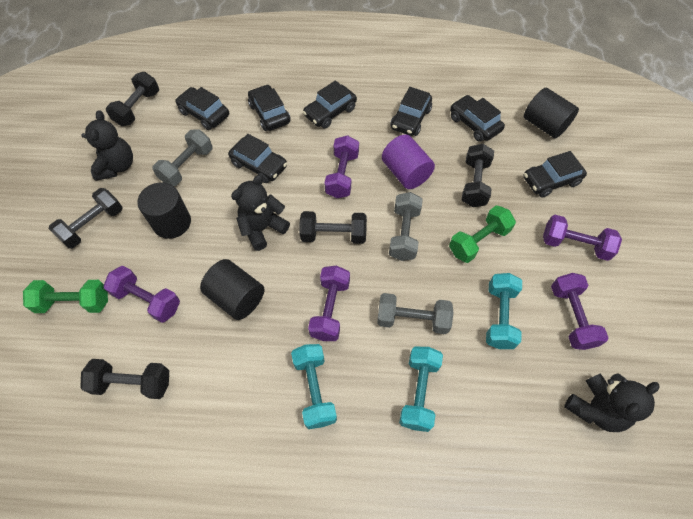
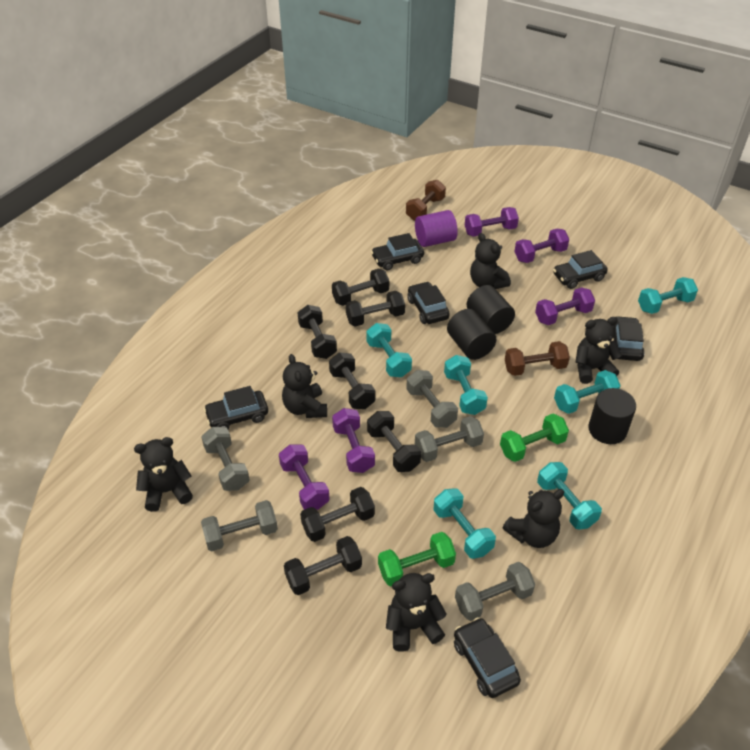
black car: [175,87,229,130] [228,134,287,183] [248,84,291,131] [303,81,357,129] [390,87,432,136] [450,95,505,142] [523,151,587,198] = 7 -> [204,386,268,429] [371,233,424,270] [407,282,449,324] [454,617,521,698] [553,250,608,289] [613,316,645,361] = 6
black dumbbell: [49,188,123,249] [80,359,169,399] [106,72,159,126] [299,211,367,244] [462,144,494,207] = 5 -> [284,536,362,595] [297,305,337,359] [300,487,375,542] [329,352,375,409] [332,269,389,306] [346,291,405,326] [367,411,421,472] = 7
black teddy bear: [81,110,133,181] [231,175,290,251] [564,373,659,432] = 3 -> [134,437,193,512] [282,354,327,418] [386,573,447,652] [470,233,511,289] [503,489,564,548] [576,317,622,384] = 6
brown dumbbell: none = 0 -> [406,180,446,221] [505,341,570,376] = 2
grey dumbbell: [152,130,212,186] [377,293,454,334] [389,192,423,261] = 3 -> [201,427,250,491] [201,500,278,551] [406,370,458,428] [415,416,484,462] [455,562,535,621] = 5
turquoise dumbbell: [291,344,337,429] [399,347,443,432] [486,273,522,349] = 3 -> [366,323,412,377] [433,488,496,559] [444,355,488,415] [537,462,602,530] [554,370,621,414] [638,277,698,314] = 6

